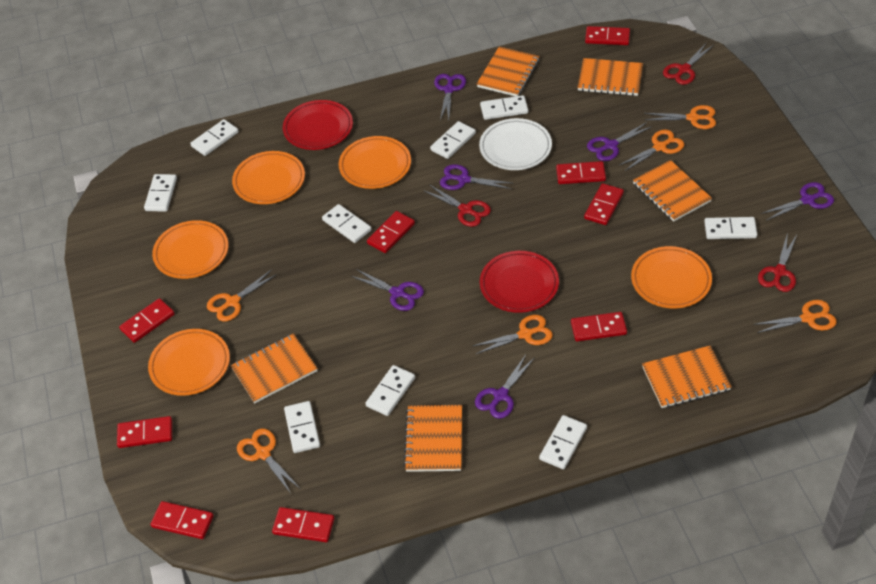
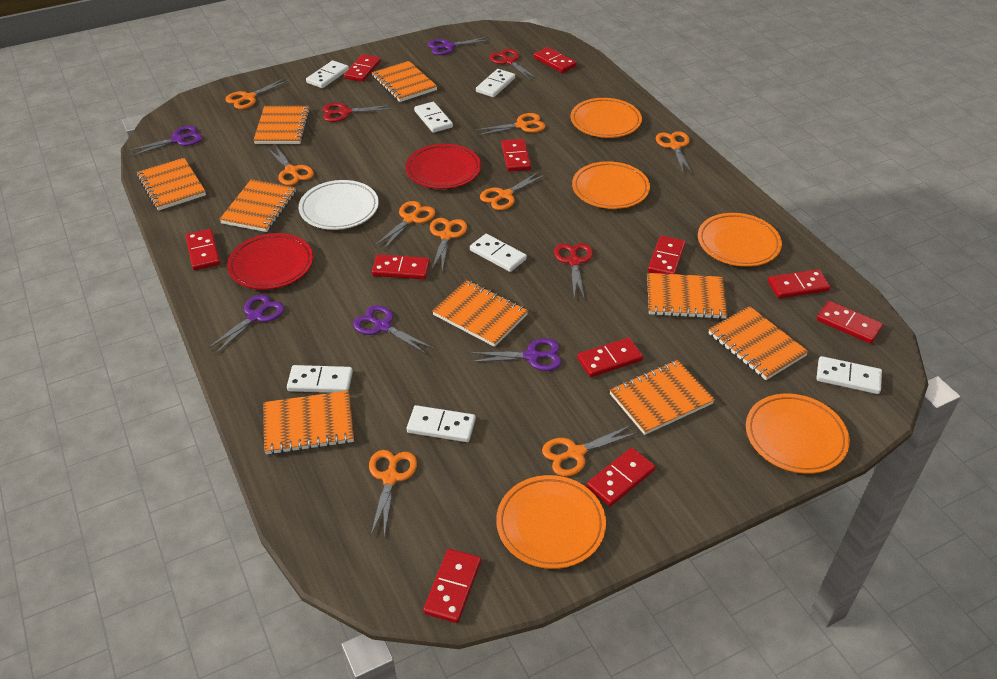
orange notebook: [231,334,318,403] [403,405,462,472] [477,46,539,96] [577,58,643,96] [633,160,712,222] [642,346,732,408] = 6 -> [137,158,206,211] [219,179,296,232] [253,106,310,144] [263,390,354,455] [372,61,437,102] [432,280,528,347] [610,360,715,435] [647,273,728,319] [708,306,809,380] = 9
orange scissors: [207,270,277,322] [237,428,299,493] [473,315,553,354] [619,129,684,171] [644,105,716,129] [753,300,837,333] = 6 -> [225,78,288,109] [266,145,314,186] [369,450,417,537] [374,201,435,250] [430,218,467,271] [475,113,546,136] [480,172,546,210] [542,425,639,476] [656,131,693,175] = 9
purple scissors: [351,269,424,311] [434,74,466,120] [440,164,512,190] [475,355,535,419] [587,122,653,161] [761,182,834,221] = 6 -> [127,126,202,157] [207,294,284,355] [353,305,434,354] [428,37,491,55] [469,338,562,371] = 5
red domino: [117,416,172,448] [119,298,175,343] [150,501,214,539] [272,507,335,542] [367,211,415,253] [556,161,606,184] [571,312,627,341] [584,183,624,225] [585,26,630,45] = 9 -> [186,229,220,270] [344,54,381,82] [372,254,430,279] [423,549,481,623] [501,139,531,171] [534,47,577,73] [577,337,643,377] [587,448,656,506] [648,236,686,274] [768,269,831,299] [817,301,883,344] = 11
white domino: [144,174,177,212] [190,119,239,156] [284,401,320,453] [322,204,372,243] [365,365,415,416] [430,121,476,159] [480,95,528,120] [539,415,587,469] [704,217,757,239] = 9 -> [287,365,353,393] [306,60,349,88] [407,405,476,442] [414,102,453,133] [470,234,527,272] [476,69,515,97] [816,356,882,394] = 7

